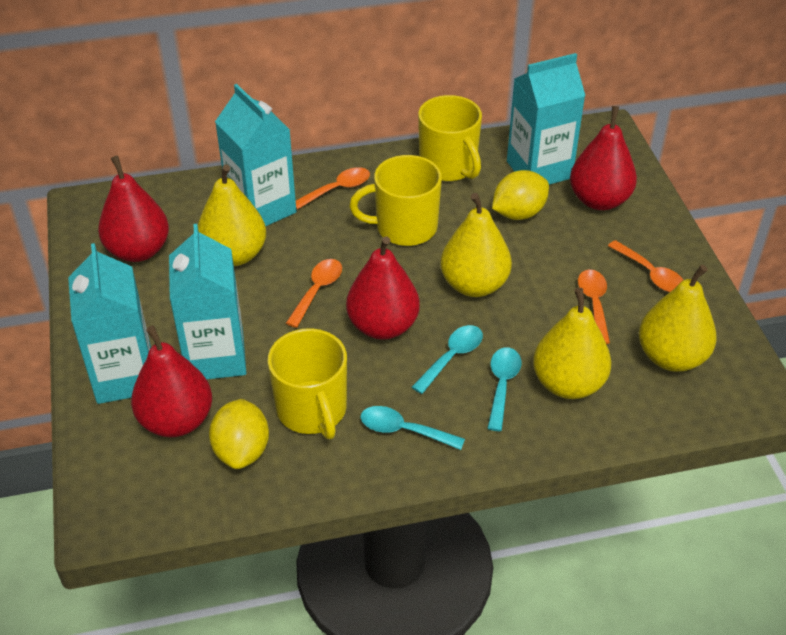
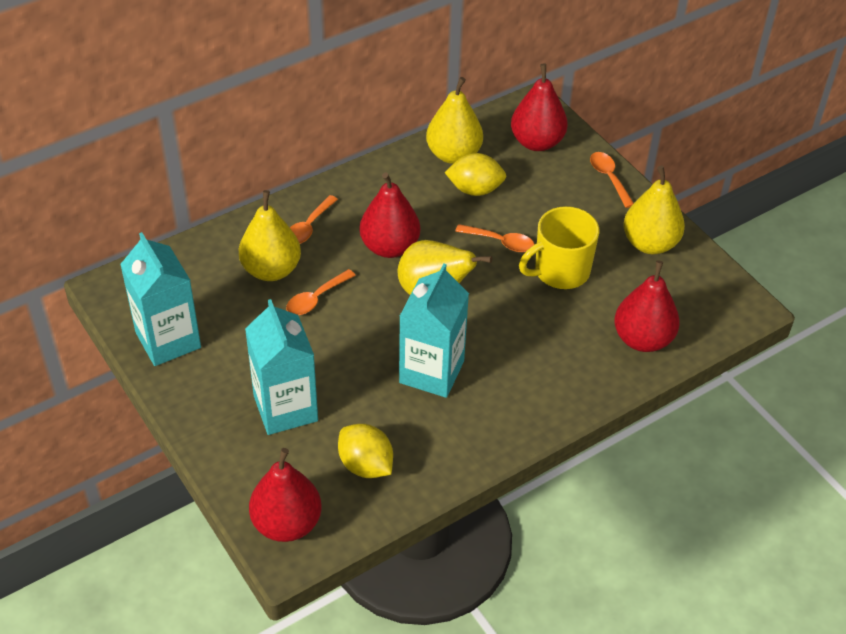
turquoise carton: [68,243,151,404] [169,224,246,380] [215,84,297,226] [507,53,585,185] = 4 -> [120,232,201,366] [245,299,318,435] [399,263,469,398] = 3
turquoise spoon: [360,406,465,450] [412,325,483,394] [487,347,521,431] = 3 -> none = 0
yellow mug: [268,328,347,439] [349,155,442,246] [418,95,482,181] = 3 -> [519,206,599,289] = 1

